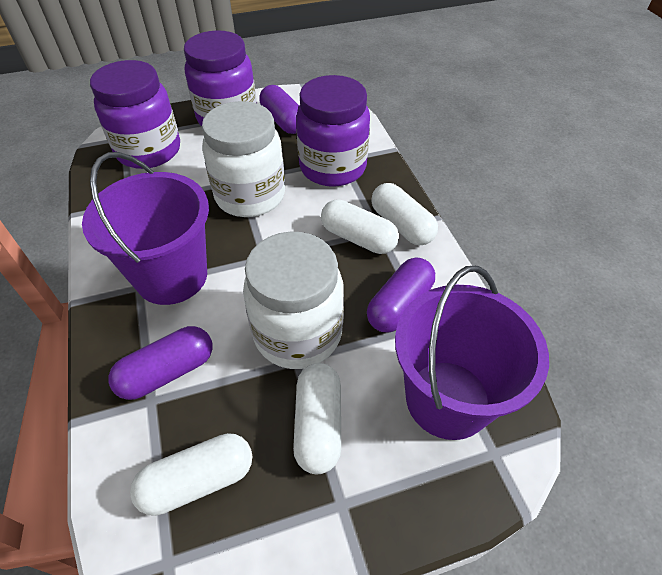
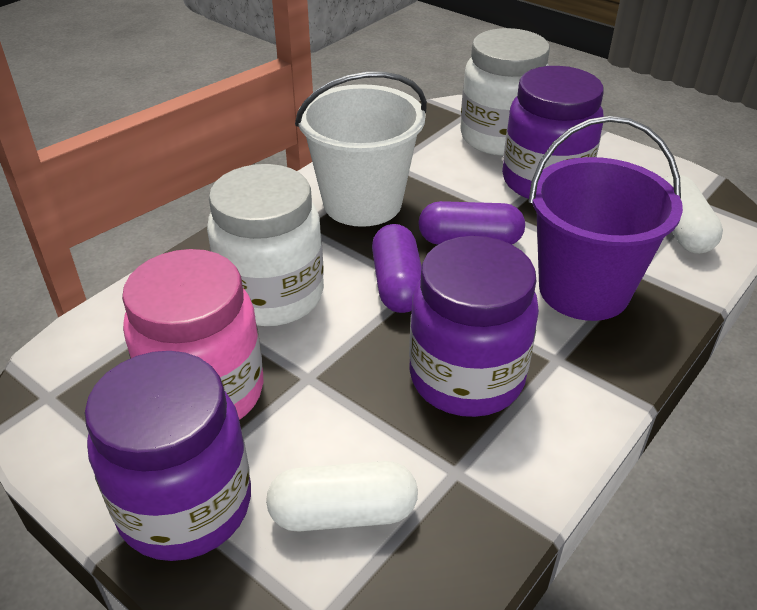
pink jar: none = 0 -> [122,249,263,420] = 1
purple bucket: [82,152,209,305] [395,266,549,440] = 2 -> [529,116,683,321] = 1
purple capsule: [108,326,212,400] [259,85,299,134] [367,257,435,332] = 3 -> [372,224,422,313] [418,201,525,245] = 2
white bucket: none = 0 -> [295,72,427,227] = 1
white capsule: [130,433,252,516] [293,363,341,474] [321,199,399,254] [371,183,438,246] = 4 -> [266,461,418,532] [665,175,723,254] = 2

